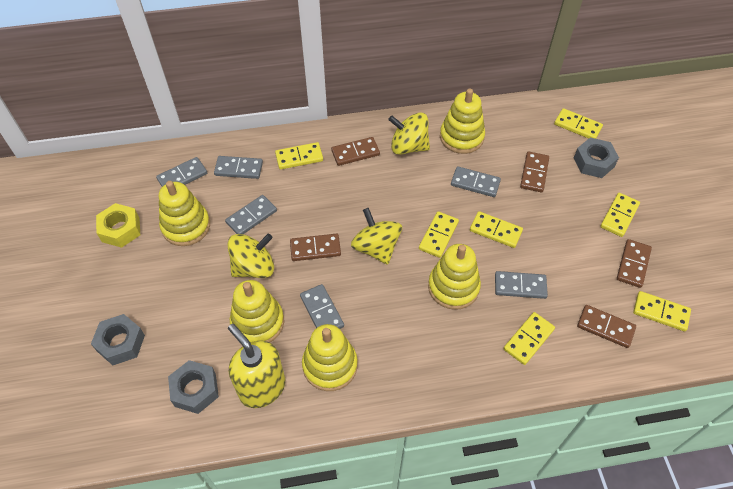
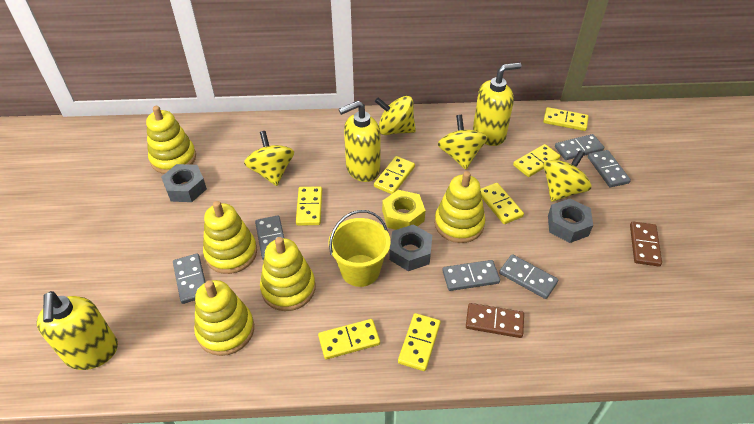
brown domino: [290,234,341,261] [331,137,380,166] [520,151,549,192] [577,305,636,348] [617,239,652,288] = 5 -> [466,303,524,338] [630,221,662,266] = 2
yellow bucket: none = 0 -> [328,210,390,287] = 1
yellow soap dispenser: [228,324,285,408] = 1 -> [36,291,118,370] [339,101,381,182] [473,62,522,146] = 3
yellow spinning top: [227,233,274,278] [351,208,402,265] [388,113,430,155] = 3 -> [244,131,294,186] [375,96,416,135] [437,115,487,169] [543,150,591,202] = 4

